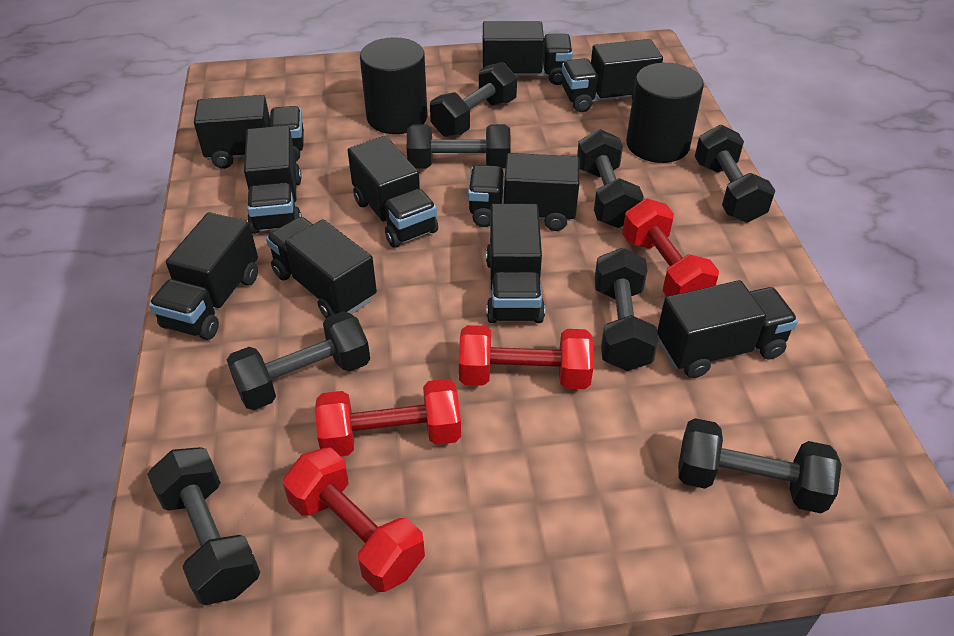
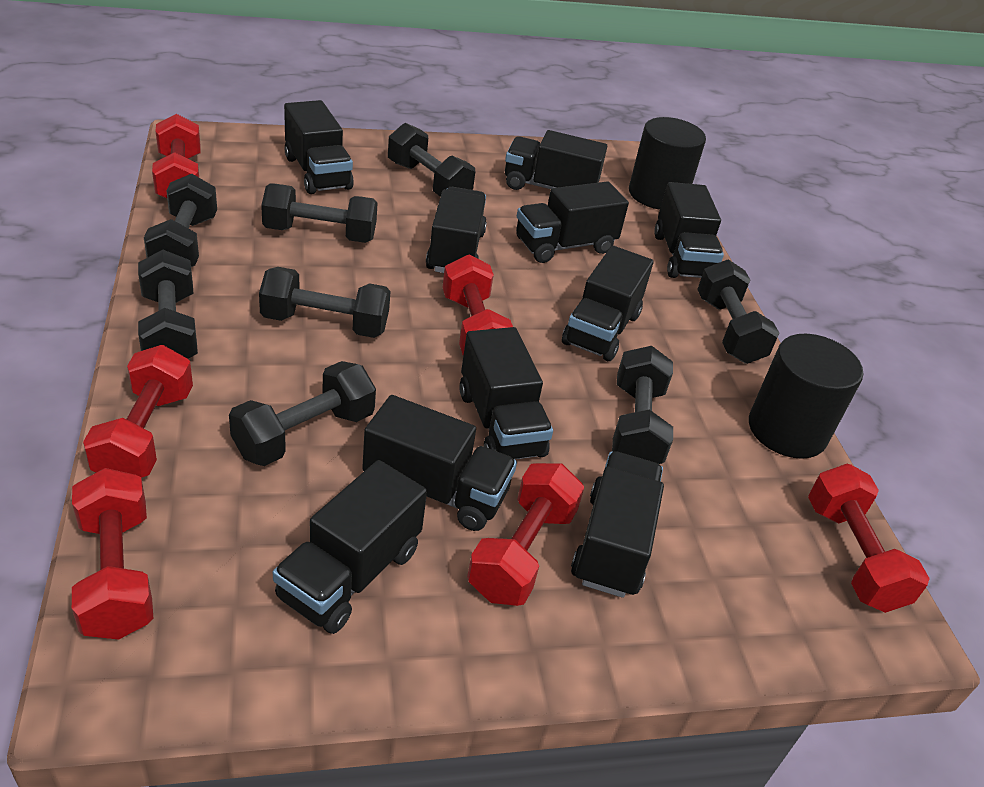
red dumbbell: [283,447,425,592] [315,379,461,456] [459,325,594,389] [622,199,719,296] = 4 -> [72,468,153,640] [83,345,193,478] [152,114,201,199] [442,255,513,355] [467,463,584,606] [808,464,930,613] = 6

